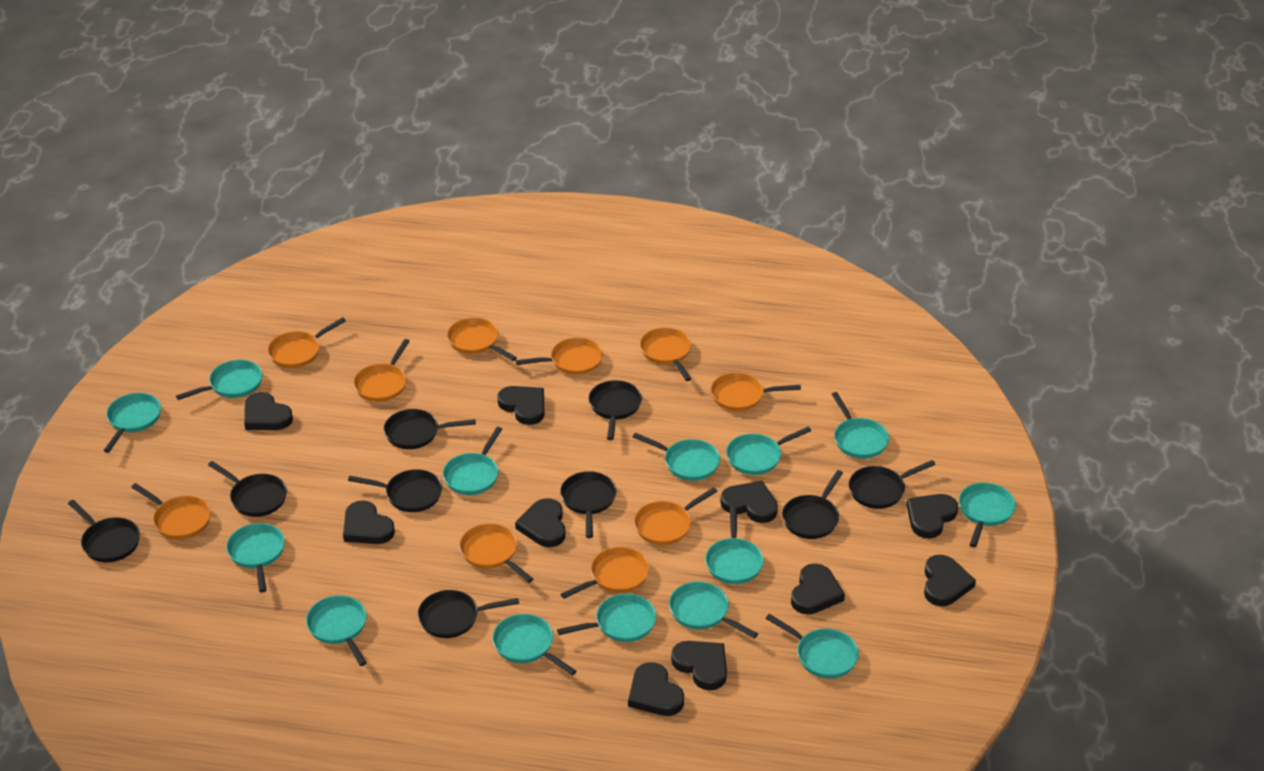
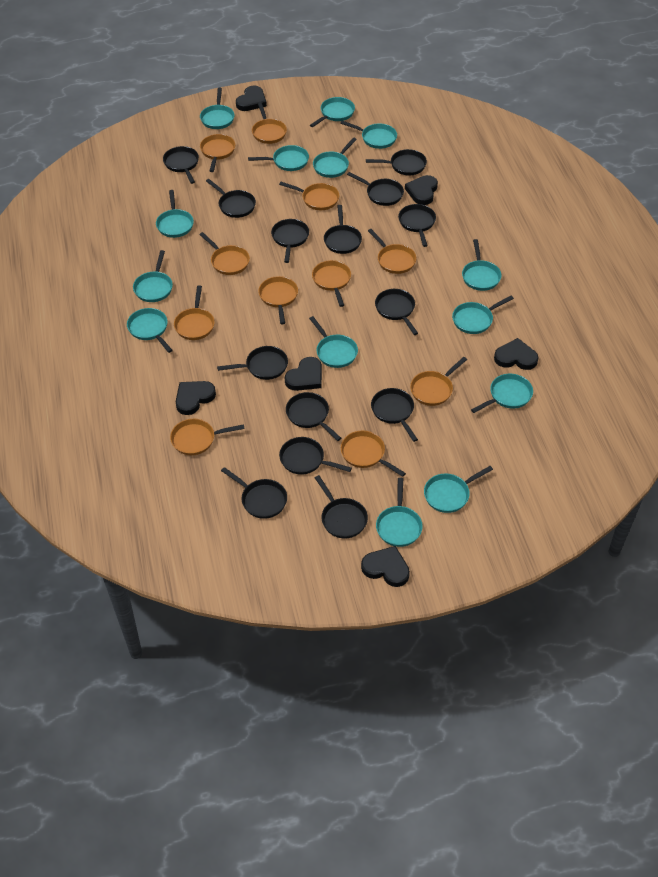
black heart: [244,392,293,430] [343,500,395,544] [497,386,544,425] [515,498,566,547] [628,662,684,716] [671,641,727,690] [721,480,778,523] [791,563,845,614] [906,494,958,538] [924,555,976,606] = 10 -> [176,381,216,415] [236,86,267,111] [285,357,322,391] [361,546,410,587] [405,175,438,205] [494,338,538,370] = 6
black pan: [68,500,140,562] [208,461,287,517] [348,469,442,512] [384,409,476,449] [418,590,519,638] [560,471,617,538] [589,380,642,440] [782,470,843,539] [849,460,936,509] = 9 -> [163,146,199,184] [206,179,256,218] [217,346,288,380] [221,467,287,519] [271,219,309,263] [279,437,352,475] [286,392,341,441] [315,475,368,539] [324,205,362,254] [347,172,404,206] [366,149,427,175] [371,388,418,442] [375,289,418,335] [398,204,436,247] = 14
orange pan: [131,483,211,540] [268,317,346,368] [353,339,410,402] [447,318,517,361] [459,523,533,583] [516,337,603,375] [560,547,649,599] [634,487,718,545] [640,327,691,381] [711,372,801,411] = 10 -> [170,419,245,455] [174,285,215,340] [199,232,250,275] [200,134,235,172] [252,102,287,144] [258,276,298,324] [279,182,339,210] [312,260,351,307] [341,431,406,477] [368,229,416,274] [410,357,467,406] = 11

